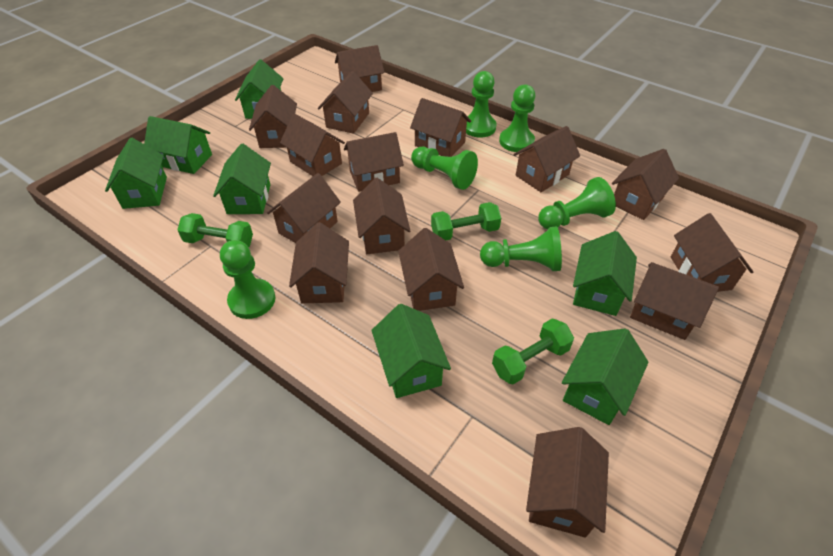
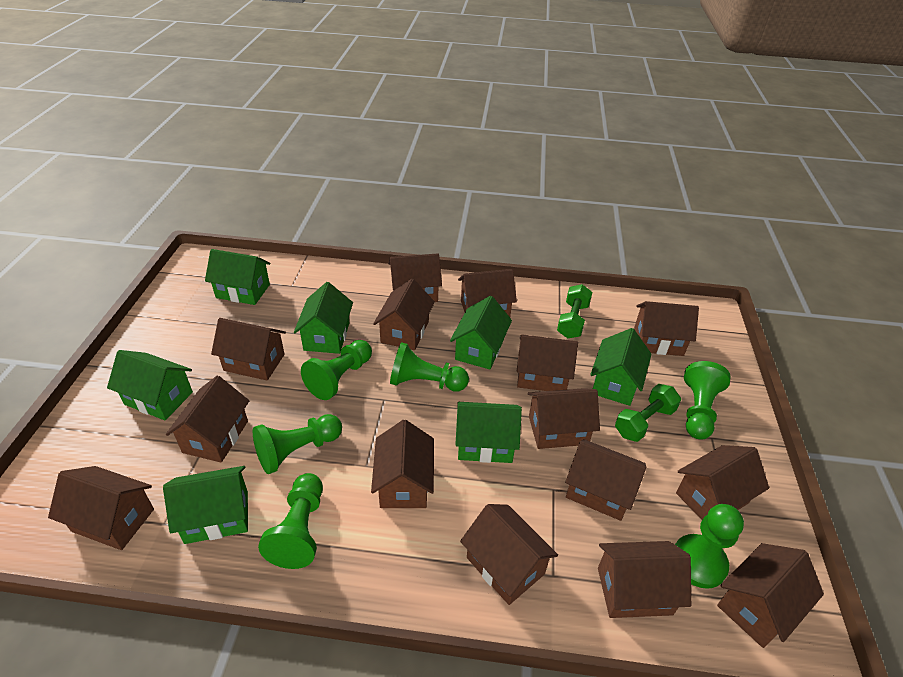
green dumbbell: [177,213,253,247] [431,202,501,240] [492,319,574,384] = 3 -> [557,284,593,338] [615,384,681,442] = 2

